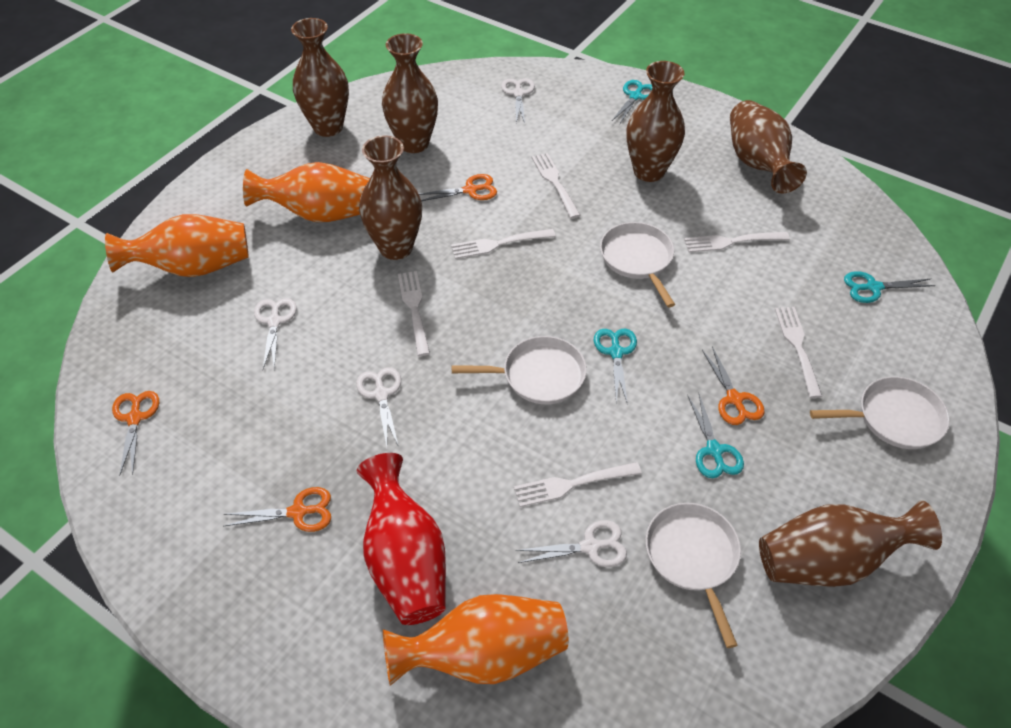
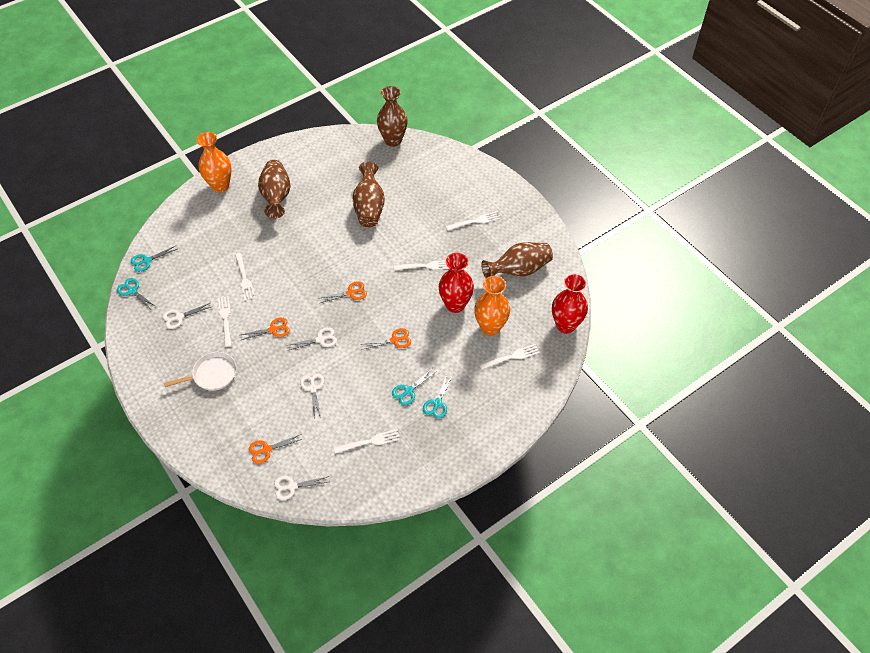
brown vase: [291,18,349,137] [359,135,422,260] [382,33,438,153] [626,61,685,182] [730,100,807,193] [759,500,942,587] = 6 -> [258,160,291,218] [352,162,385,227] [377,86,408,147] [481,242,553,278] = 4
orange vase: [105,214,249,277] [243,162,370,222] [383,594,569,686] = 3 -> [197,132,232,193] [474,276,510,336] = 2
red vase: [357,453,446,625] = 1 -> [439,253,474,313] [552,274,588,334] = 2
white pan: [452,336,587,404] [600,222,675,307] [645,503,741,648] [810,377,950,449] = 4 -> [164,352,237,391] = 1

